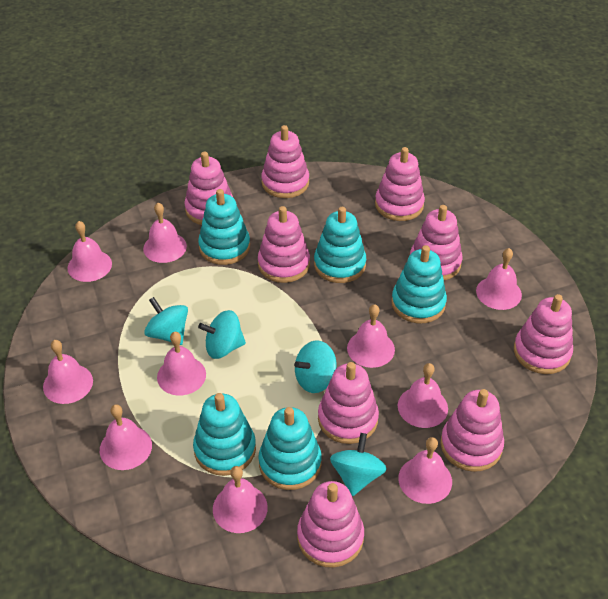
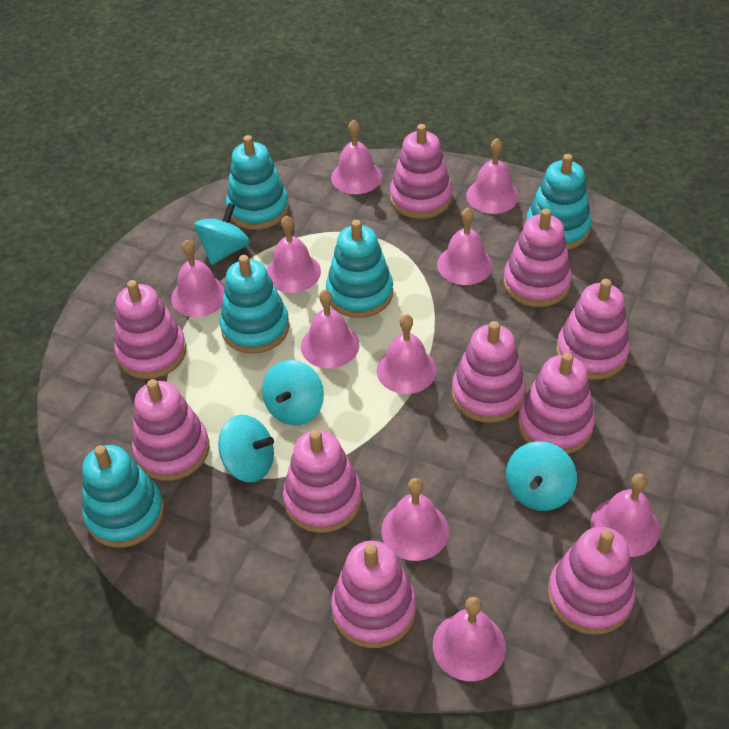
pink stacking toy: [185,151,233,225] [258,206,310,283] [261,125,309,198] [297,481,364,568] [318,362,379,444] [375,147,425,221] [410,205,462,280] [440,389,504,472] [514,294,573,374] = 9 -> [114,280,186,379] [132,379,210,481] [283,430,362,533] [331,541,416,648] [390,124,452,219] [452,321,526,423] [503,209,572,307] [518,353,595,454] [548,527,636,635] [556,279,630,380] = 10

